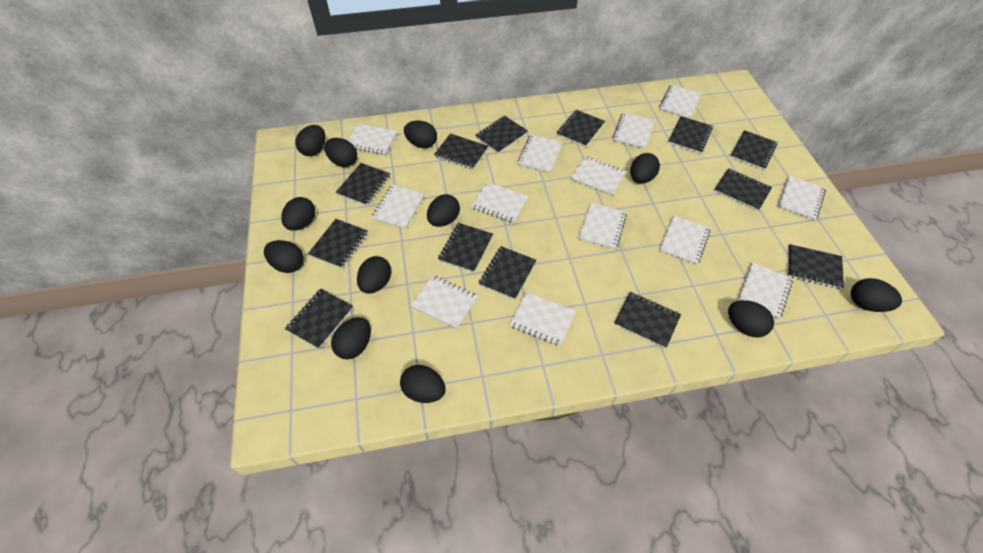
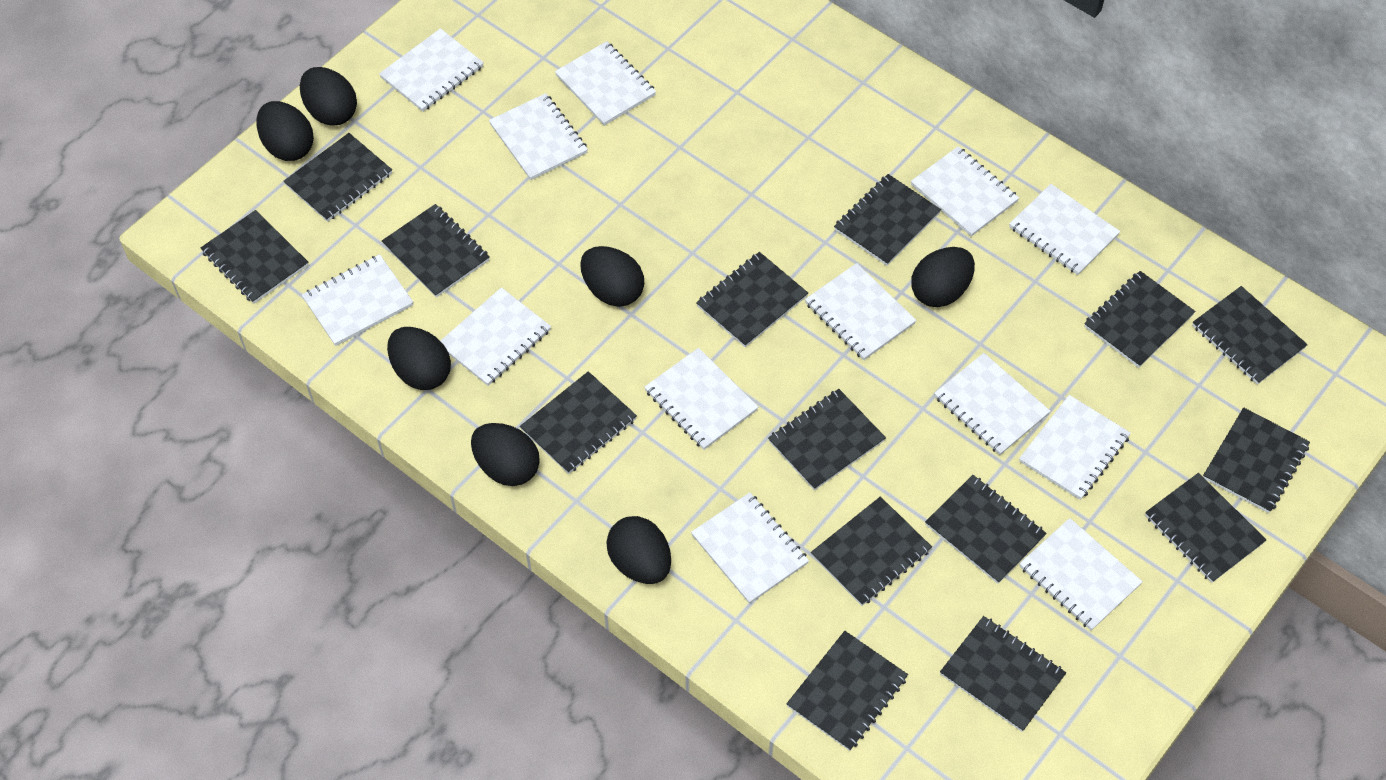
black egg: [264,240,304,273] [281,197,315,231] [295,125,325,156] [324,138,357,167] [331,317,371,359] [357,256,391,294] [400,365,446,403] [404,121,437,148] [427,194,460,227] [630,153,660,183] [728,300,774,338] [851,278,902,312] = 12 -> [256,101,314,161] [300,67,357,126] [387,327,451,390] [471,423,540,486] [580,246,644,307] [606,516,671,584] [911,247,975,307] = 7
black notebook: [285,289,353,349] [308,219,368,268] [335,163,391,206] [434,133,488,169] [438,223,493,272] [475,116,528,154] [478,246,536,300] [557,110,605,147] [614,292,681,349] [668,116,713,154] [714,168,772,211] [730,130,777,170] [788,244,844,289] = 13 -> [200,210,308,304] [284,133,392,222] [382,204,490,298] [520,371,637,474] [696,252,808,347] [768,389,886,490] [786,631,908,751] [811,497,932,606] [834,174,941,266] [925,475,1047,584] [940,616,1066,732] [1084,271,1195,368] [1145,473,1266,583] [1192,286,1308,385] [1203,407,1310,513] = 15

